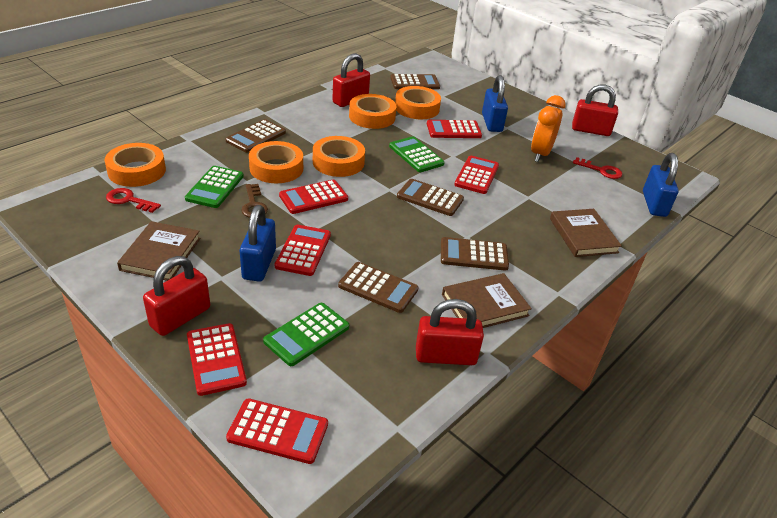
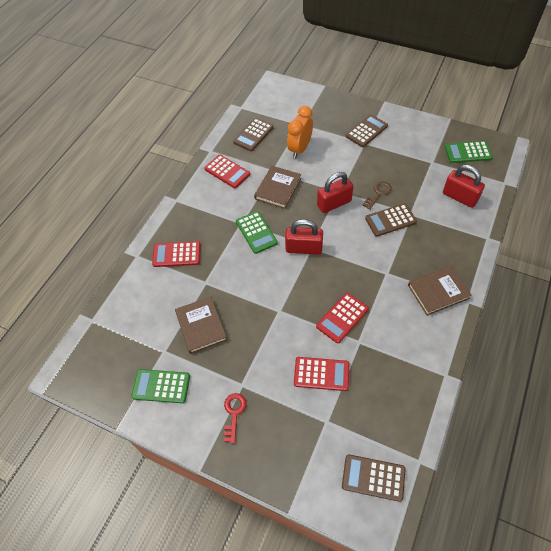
blue padlock: [240,205,276,282] [482,75,508,132] [643,153,679,217] = 3 -> none = 0
brown calculator: [226,119,286,153] [338,262,419,313] [390,74,440,89] [397,179,464,216] [441,237,509,271] = 5 -> [233,118,274,152] [342,454,406,502] [346,114,388,147] [365,203,417,237] = 4
orange tape: [105,143,166,187] [249,141,303,183] [313,136,365,177] [349,94,396,129] [395,86,441,119] = 5 -> none = 0
red calculator: [187,323,247,396] [226,398,328,464] [275,225,331,276] [279,180,348,214] [427,120,482,138] [454,156,499,194] = 6 -> [152,241,201,267] [204,155,250,188] [294,357,349,391] [316,293,369,343] = 4
red key: [106,188,161,213] [573,157,622,179] = 2 -> [223,393,247,444] = 1
red padlock: [143,256,210,336] [332,53,370,107] [416,299,484,365] [572,85,618,136] = 4 -> [285,219,323,255] [317,172,353,213] [443,165,485,208] = 3

